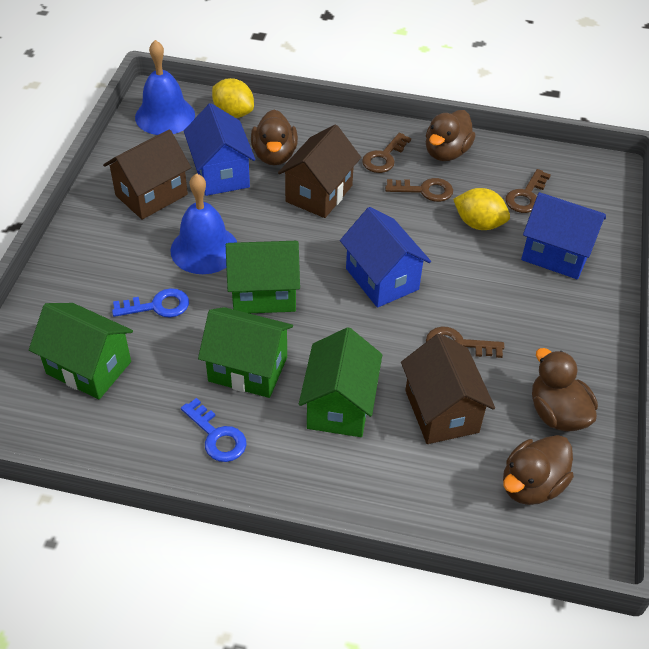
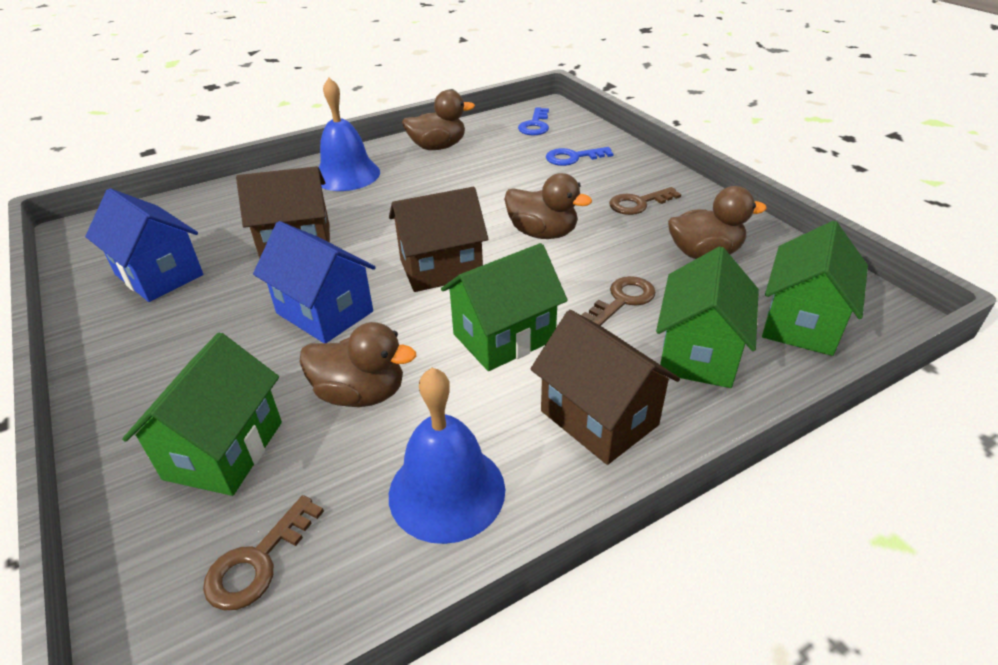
blue house: [184,103,256,196] [340,207,431,308] [521,192,606,279] = 3 -> [85,188,203,302] [253,221,376,343] = 2
brown key: [362,133,411,173] [385,178,453,202] [426,326,504,358] [505,169,551,213] = 4 -> [203,495,324,610] [582,276,656,326] [609,187,681,215] = 3
yellow lemon: [212,78,254,118] [453,188,510,230] = 2 -> none = 0

